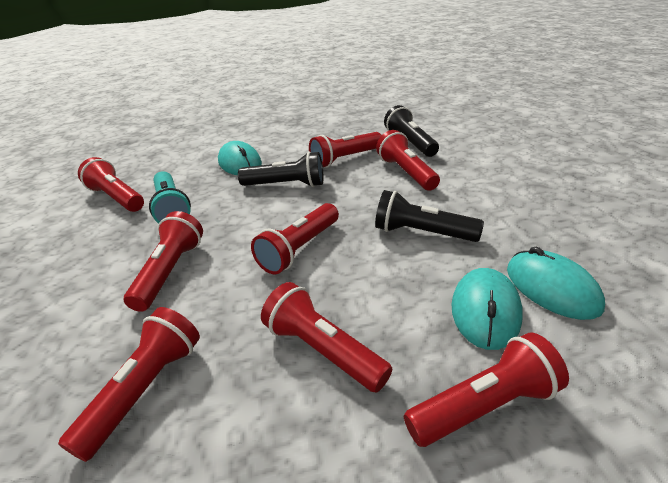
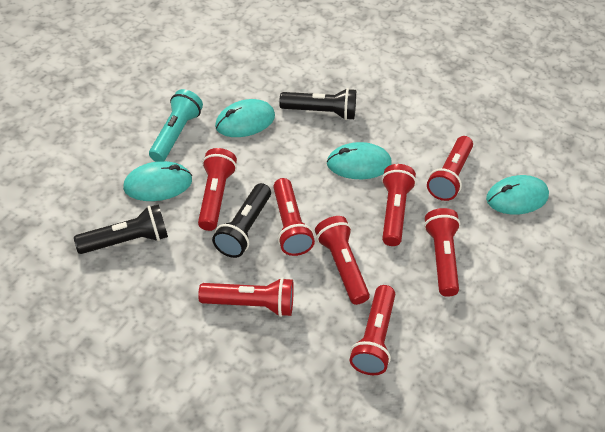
turquoise mouse: [218,141,262,175] [451,268,523,350] [507,247,605,320] = 3 -> [123,161,192,201] [215,99,275,137] [327,142,392,179] [486,175,549,215] = 4

